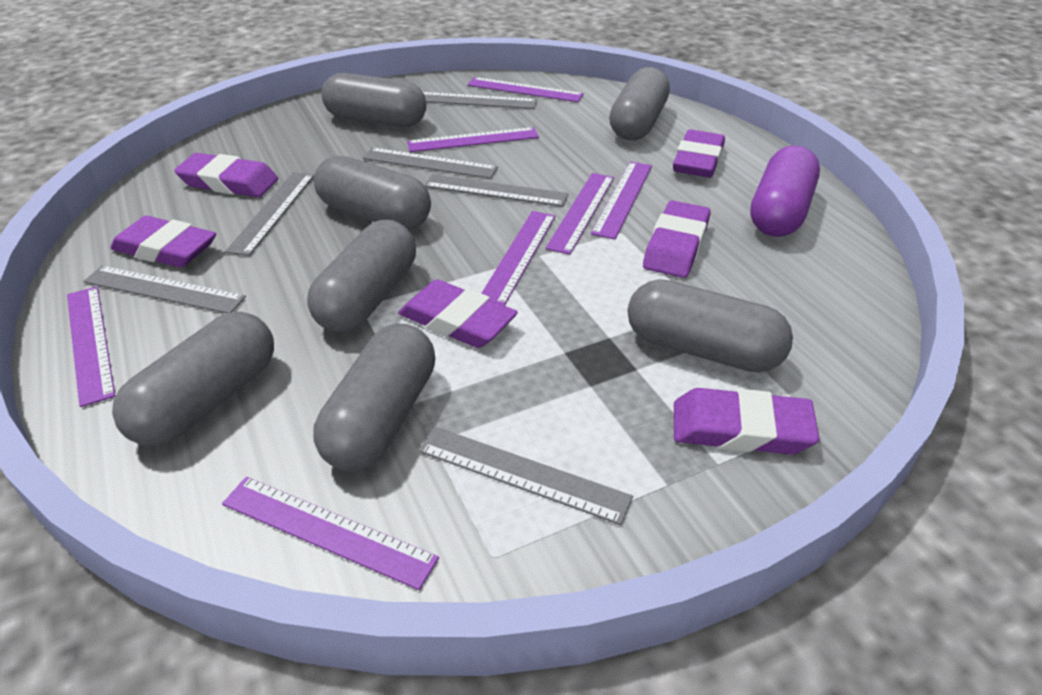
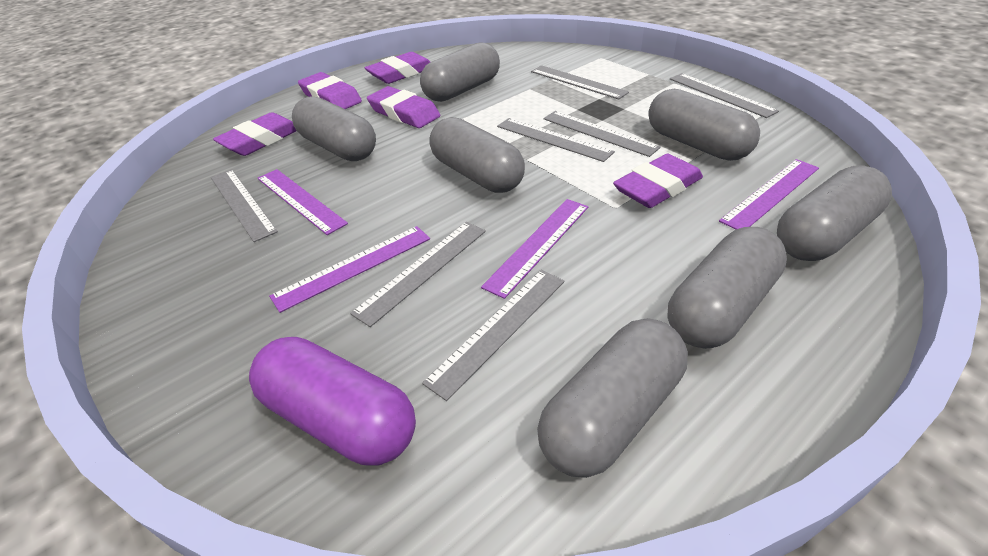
grey ruler: [83,266,246,313] [225,172,314,256] [363,147,498,179] [419,427,633,525] [423,92,537,109] [424,174,569,207] = 6 -> [211,169,278,242] [350,222,486,327] [422,270,565,401] [497,118,615,162] [531,65,629,99] [543,111,661,157] [670,73,779,118] = 7
purple eraser: [110,216,216,268] [174,153,278,197] [398,279,518,348] [643,200,711,278] [673,129,725,178] [674,388,819,455] = 6 -> [213,112,296,156] [298,72,362,109] [365,52,430,84] [367,86,440,128] [613,154,703,208] = 5
purple ruler: [67,287,115,407] [222,477,439,590] [407,127,539,152] [467,77,584,102] [481,211,555,306] [545,173,614,255] [591,161,652,240] = 7 -> [258,169,348,235] [269,226,430,313] [481,199,588,299] [719,159,819,230] = 4

